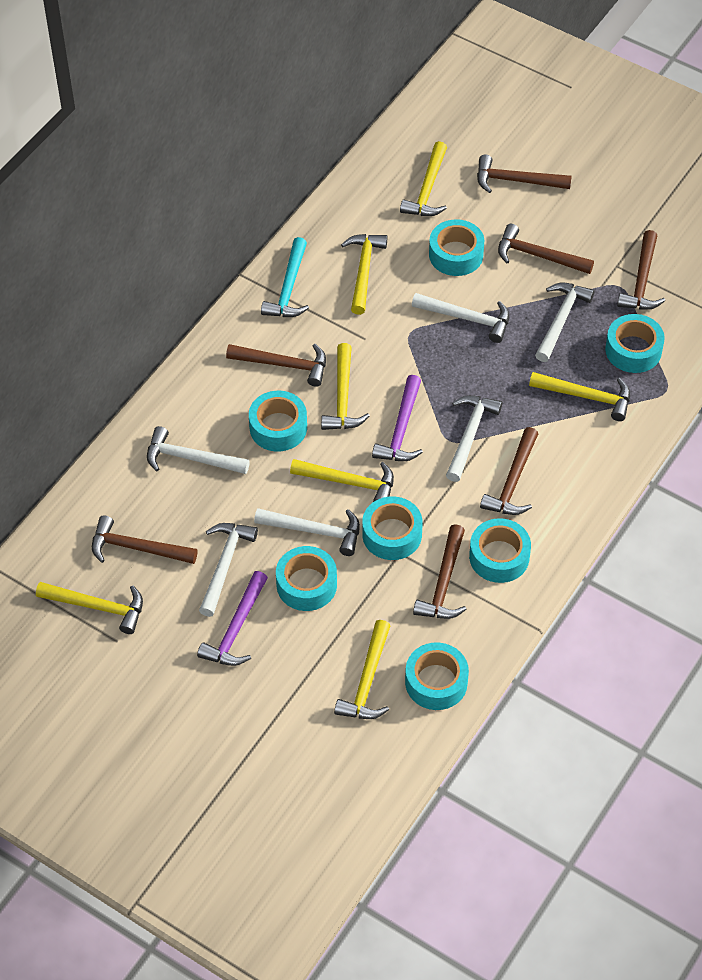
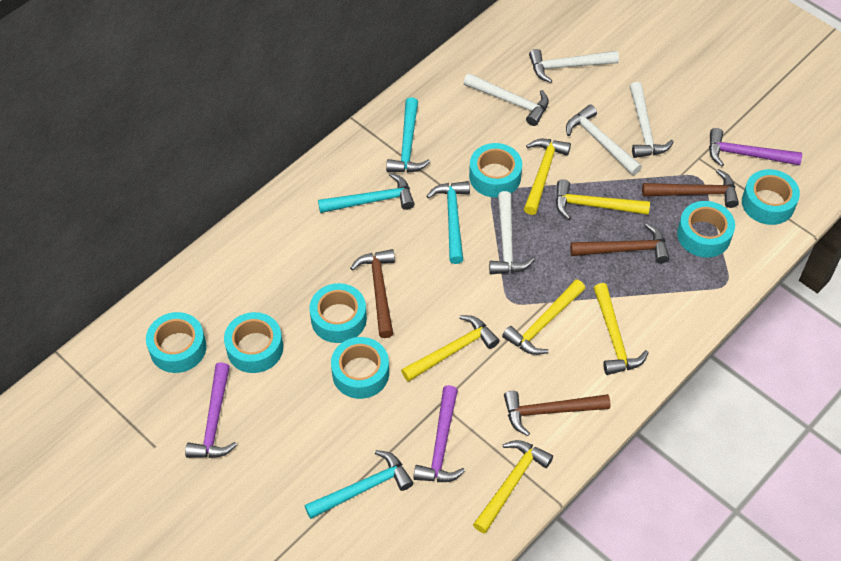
brown hammer: [92,515,198,564] [226,344,326,387] [413,524,467,619] [477,155,572,193] [480,427,538,515] [498,224,594,274] [617,230,665,310] = 7 -> [350,249,395,338] [504,391,610,436] [570,223,670,263] [642,169,739,208] = 4
purple hammer: [197,571,268,666] [372,375,423,461] = 2 -> [185,362,237,458] [413,385,465,482] [709,128,802,166] = 3
turquoise hammer: [261,237,309,317] = 1 -> [304,450,413,519] [318,173,414,213] [386,97,430,173] [427,181,470,264] = 4
white hammer: [147,426,250,474] [199,523,258,617] [254,508,360,556] [412,293,510,343] [446,395,502,482] [535,282,595,362] = 6 -> [463,73,549,126] [489,191,534,274] [529,49,619,83] [566,104,642,175] [629,82,674,158] = 5
yellow hammer: [36,582,143,634] [290,459,394,502] [321,343,370,430] [334,620,391,719] [341,234,387,315] [400,141,447,216] [529,372,630,421] = 7 -> [401,315,499,382] [473,440,553,533] [502,279,585,355] [524,139,571,215] [556,180,650,220] [594,283,649,375] = 6

